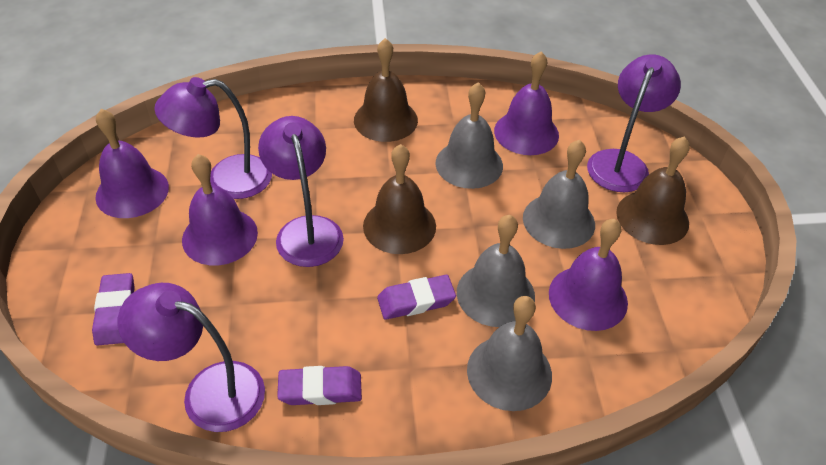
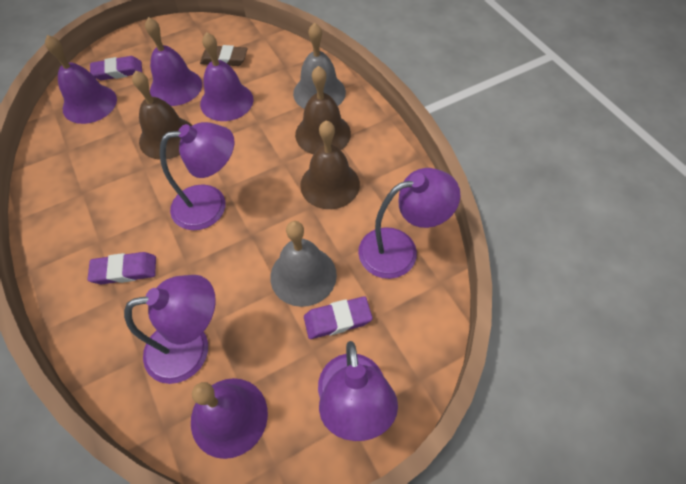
brown eraser: none = 0 -> [200,45,248,66] = 1
grey bell: [435,82,503,189] [457,215,535,327] [467,296,552,411] [523,140,595,249] = 4 -> [270,221,337,307] [293,22,346,109] = 2

